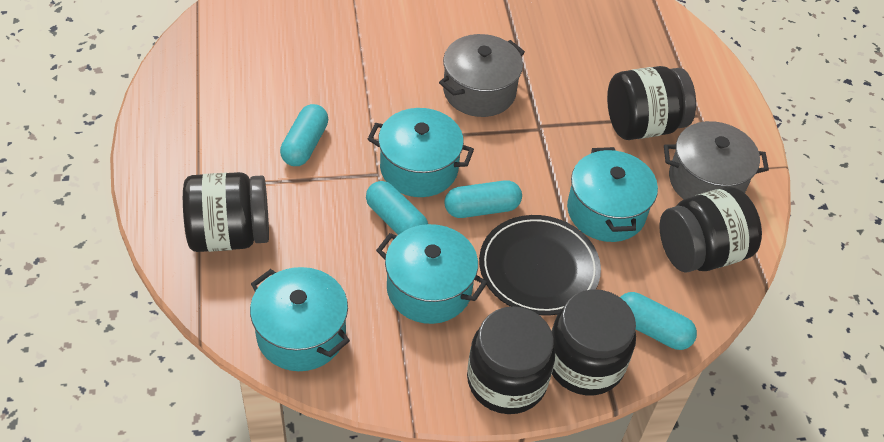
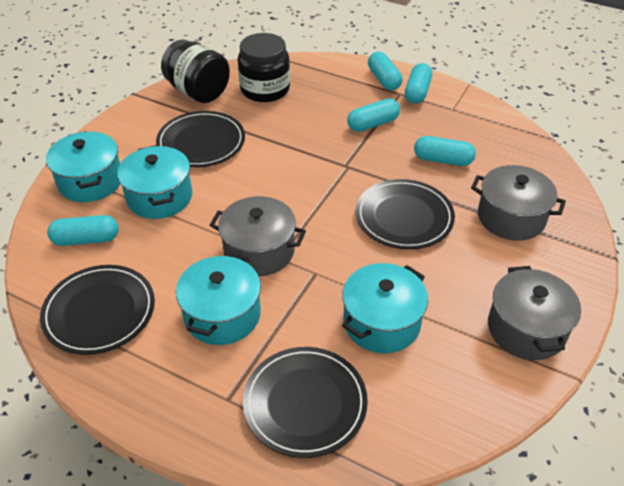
black jar: [183,172,269,252] [467,306,555,414] [551,289,636,395] [607,66,696,140] [659,187,762,272] = 5 -> [161,39,230,103] [238,33,290,102] = 2
black plate: [479,215,601,316] = 1 -> [40,265,155,355] [156,111,245,167] [243,347,368,458] [356,179,455,249] = 4
grey pot: [439,34,525,117] [664,121,769,199] = 2 -> [210,196,306,276] [471,165,566,241] [488,266,581,360] = 3
turquoise capsule: [280,104,328,166] [366,181,428,235] [444,180,522,218] [620,292,697,350] = 4 -> [47,215,118,246] [347,98,400,132] [368,52,403,91] [405,63,432,104] [414,136,476,166] = 5

